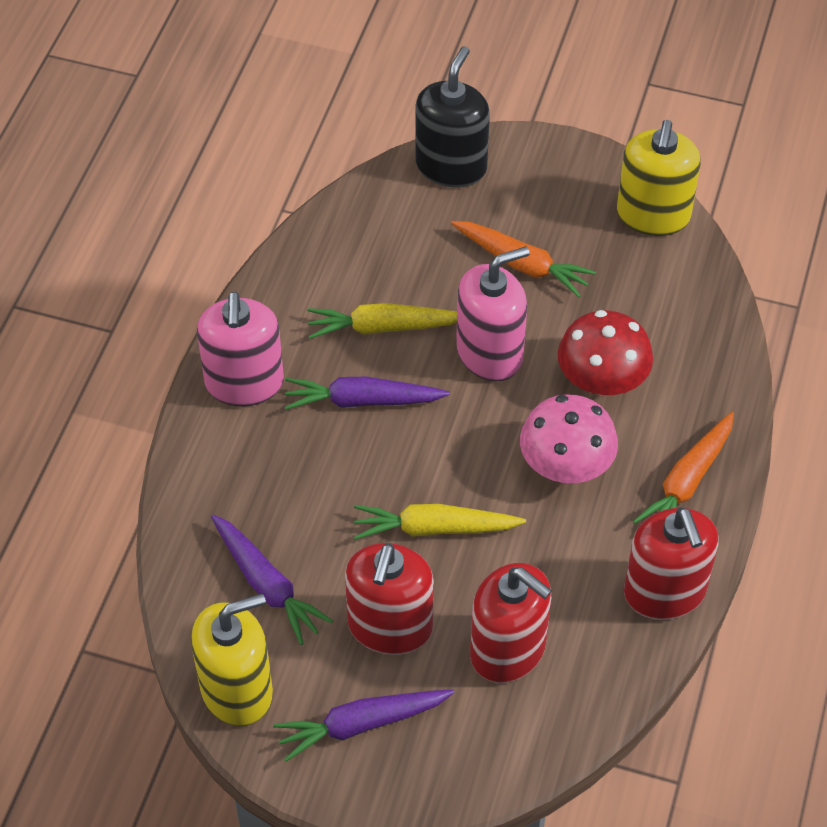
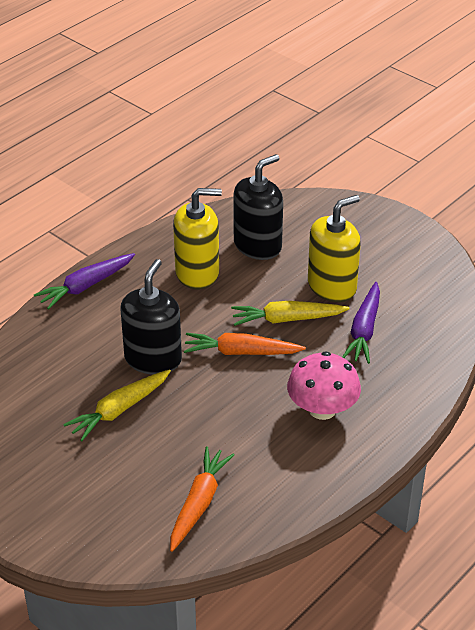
black soap dispenser: [415,46,490,188] = 1 -> [120,259,182,375] [234,154,283,260] = 2
pink soap dispenser: [197,292,284,406] [456,246,530,382] = 2 -> none = 0
purple carrot: [211,515,333,645] [273,690,454,762] [285,377,450,410] = 3 -> [34,253,135,309] [342,282,380,364] = 2
red mushroom: [558,310,653,395] = 1 -> none = 0
red soap dispenser: [345,543,434,655] [470,563,552,683] [624,507,719,620] = 3 -> none = 0

